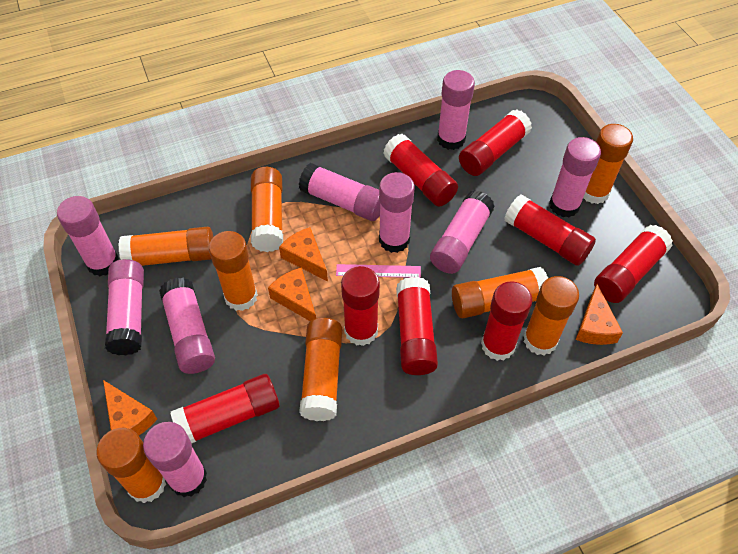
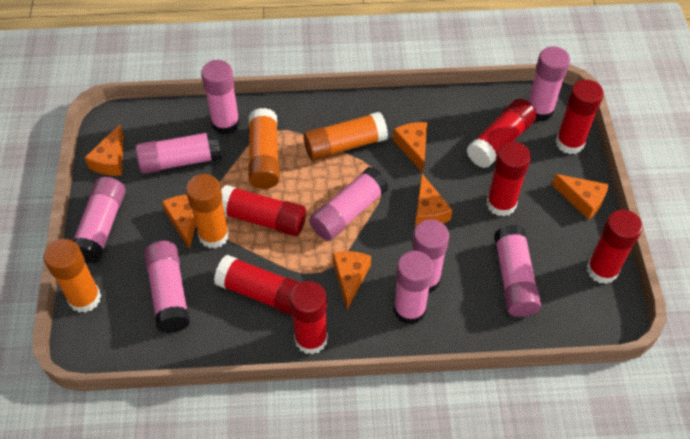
orange cheese: [103,380,157,436] [268,267,316,321] [279,227,328,281] [576,284,623,345] = 4 -> [85,125,124,176] [162,195,196,249] [333,251,371,309] [393,122,427,173] [415,174,452,226] [552,174,609,220] = 6
orange glue stick: [96,428,166,503] [118,227,213,266] [209,231,258,311] [251,167,283,252] [299,318,342,421] [452,267,548,318] [524,276,579,356] [583,124,633,204] = 8 -> [44,239,101,313] [186,174,230,248] [249,108,280,189] [303,112,388,161] = 4
pink ruler: [336,264,421,278] = 1 -> none = 0
red glue stick: [171,374,279,444] [341,266,380,346] [383,134,458,207] [396,277,438,375] [459,109,532,176] [481,281,532,361] [504,194,596,266] [594,225,673,303] = 8 -> [214,255,301,316] [221,185,306,236] [290,281,328,354] [467,99,537,168] [486,142,531,217] [555,79,604,154] [587,210,643,284] = 7

